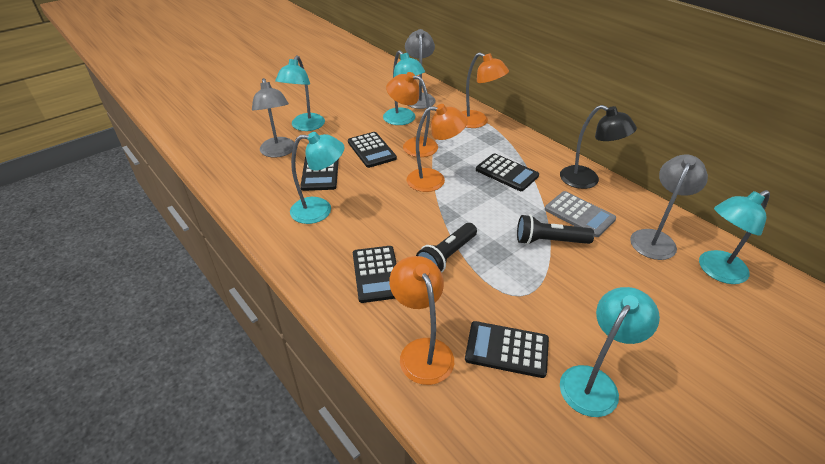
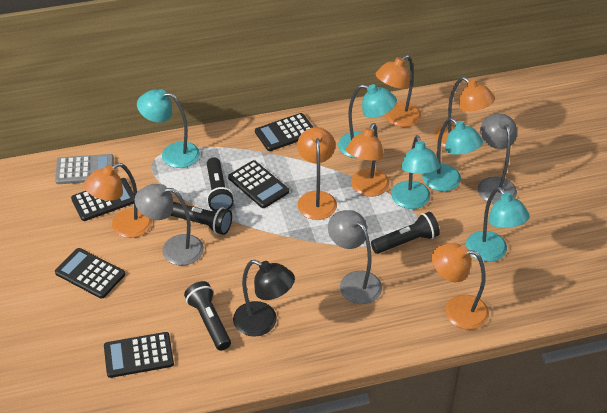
black flashlight: [416,223,477,273] [517,215,594,245] = 2 -> [170,202,232,235] [184,281,231,350] [207,157,234,210] [371,212,440,254] = 4
orange lamp: [386,72,438,157] [389,256,454,385] [407,104,468,192] [462,52,509,128] = 4 -> [84,163,152,238] [297,127,337,220] [346,123,390,197] [376,55,421,127] [432,243,489,330] [434,77,495,148] = 6

